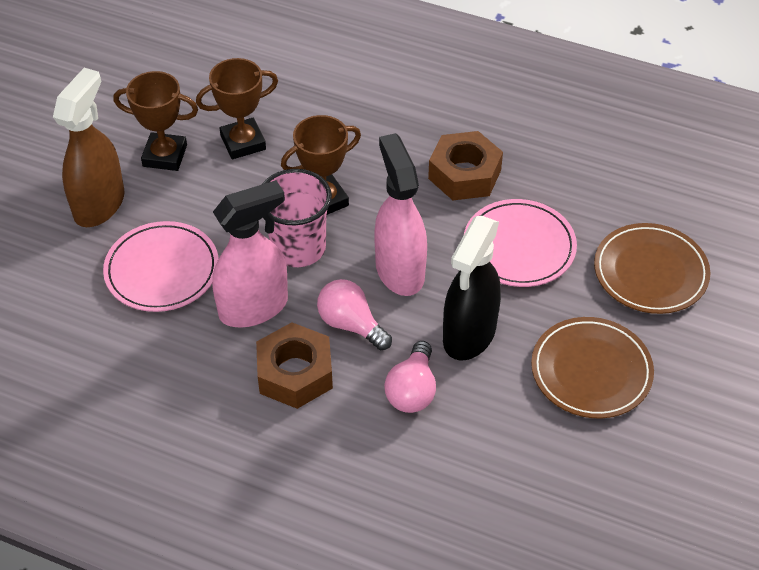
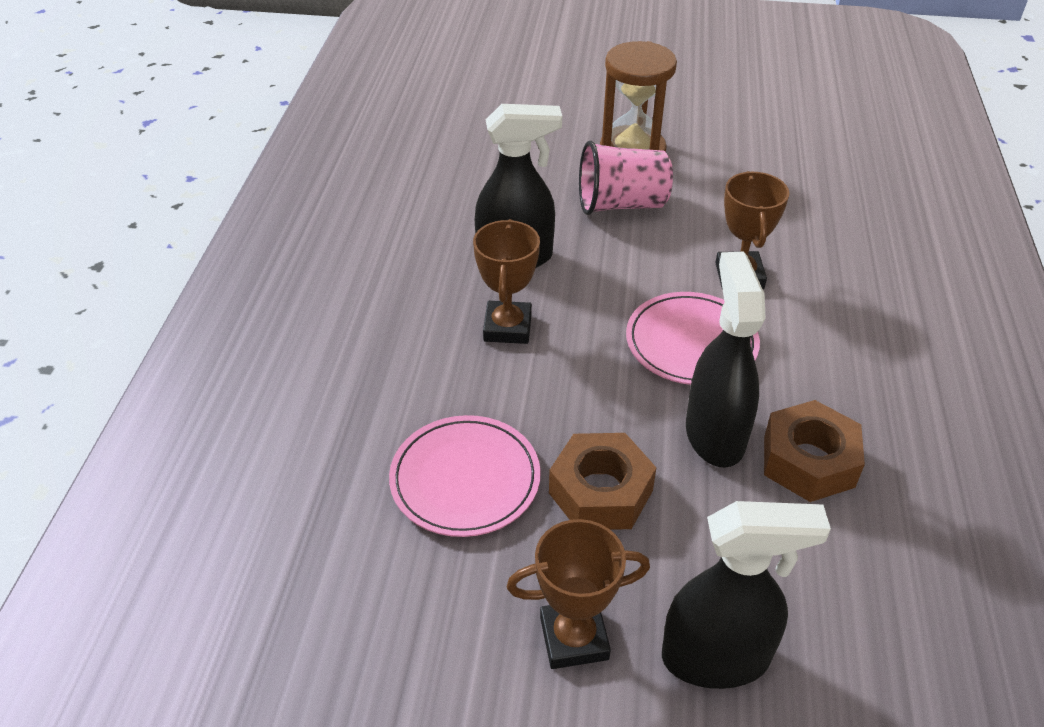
black spray bottle: [443,216,501,360] = 1 -> [475,104,562,268] [662,501,831,689] [686,251,766,468] = 3
brown hourglass: none = 0 -> [600,41,677,152] = 1
brown plate: [531,317,654,418] [594,223,710,314] = 2 -> none = 0
brown spray bottle: [53,68,125,227] = 1 -> none = 0
pink light bulb: [317,279,392,350] [384,341,436,413] = 2 -> none = 0
pink spray bottle: [212,180,288,327] [374,133,427,296] = 2 -> none = 0

